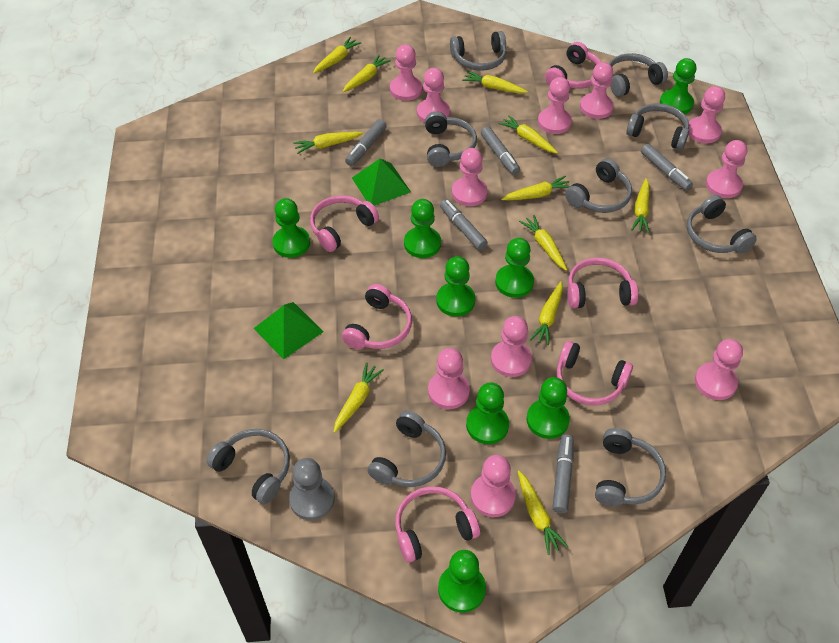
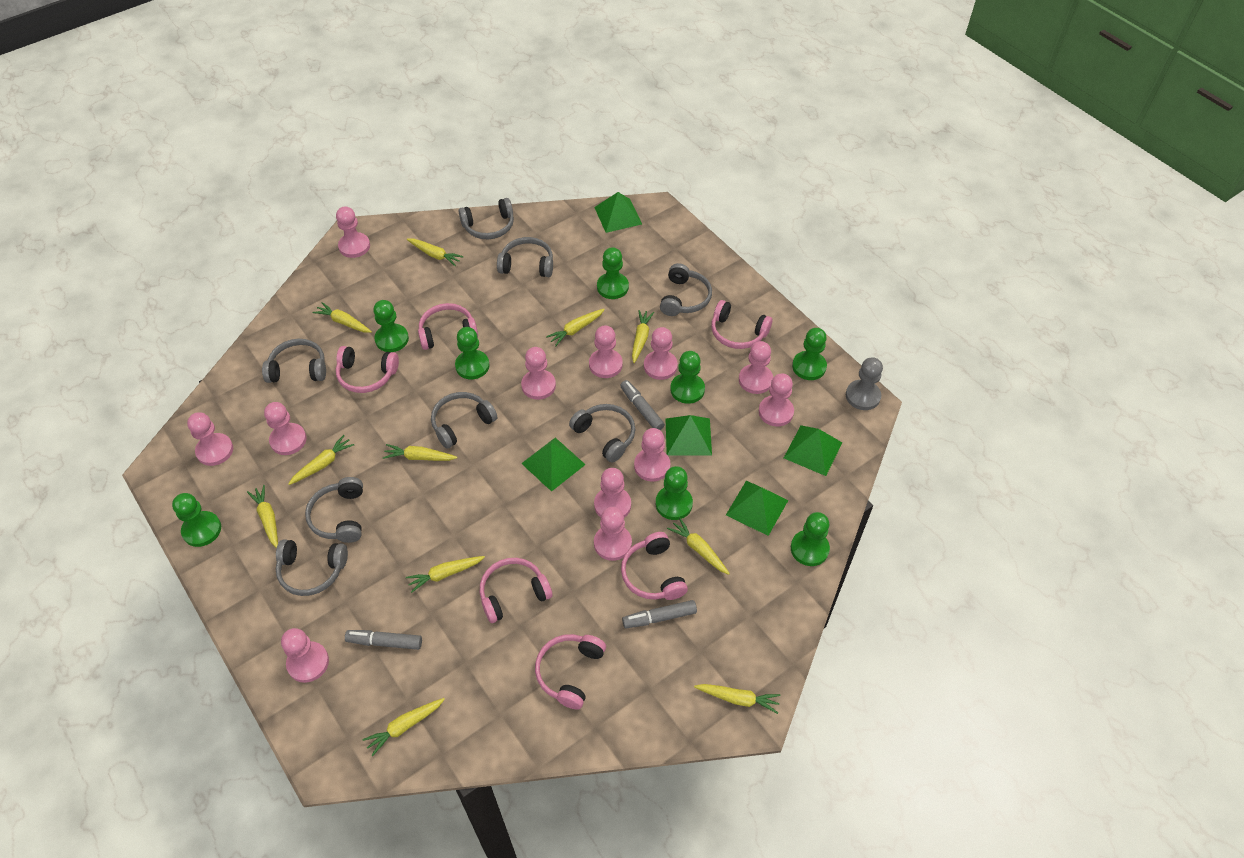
green pyramid: [253,302,324,359] [352,158,411,206] = 2 -> [521,438,586,492] [594,192,642,233] [666,415,712,456] [726,481,788,536] [784,425,842,476] = 5
grey headphones: [206,429,290,504] [368,411,446,487] [425,112,477,167] [450,31,507,71] [565,158,632,213] [595,428,666,506] [609,53,668,97] [626,103,689,150] [687,195,757,253] = 9 -> [262,339,326,383] [276,539,348,596] [305,477,363,543] [431,392,497,449] [458,198,514,239] [497,237,553,277] [569,404,635,463] [660,263,712,316] = 8
grey marker: [345,119,387,166] [440,199,488,250] [481,126,520,175] [552,434,574,513] [641,144,693,191] = 5 -> [345,630,422,650] [620,380,665,430] [622,600,697,628] = 3
pink pawn: [390,44,422,101] [417,68,450,123] [428,348,470,409] [452,148,488,206] [471,455,516,517] [491,316,532,377] [538,77,572,134] [580,62,614,119] [688,86,725,144] [695,339,743,400] [706,140,747,198] = 11 -> [187,412,233,466] [264,402,306,455] [281,628,329,683] [336,206,370,258] [521,347,556,400] [589,326,623,378] [594,468,631,518] [594,507,632,561] [634,428,670,482] [644,327,678,380] [739,341,773,394] [759,373,794,426] = 12

